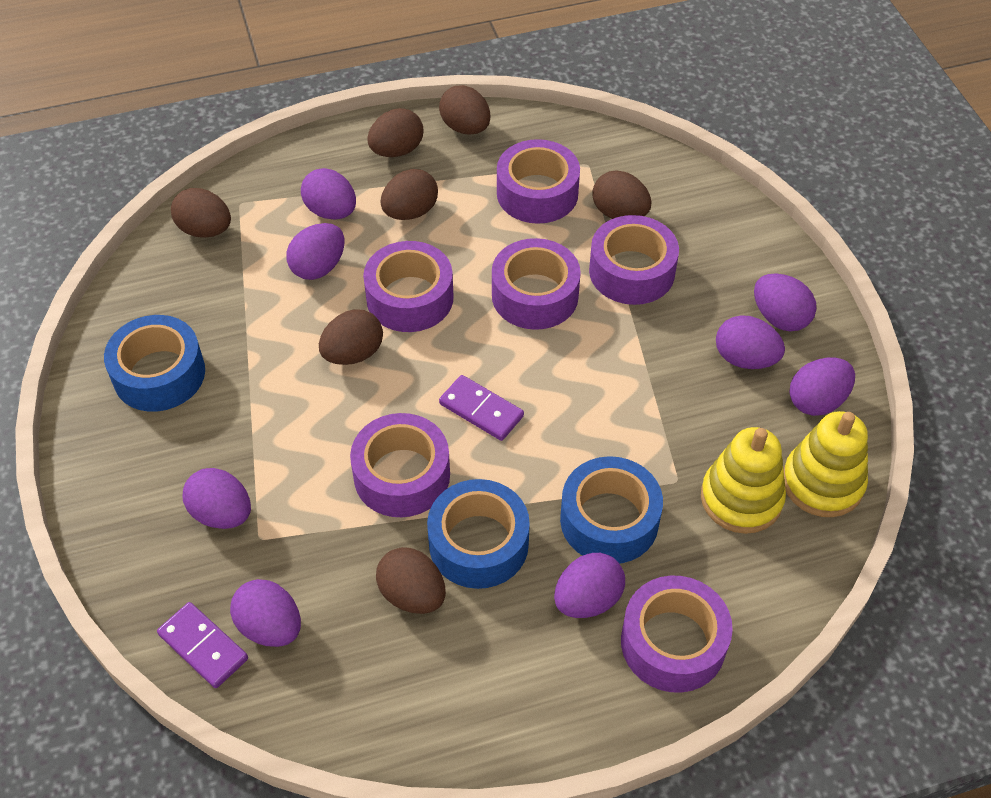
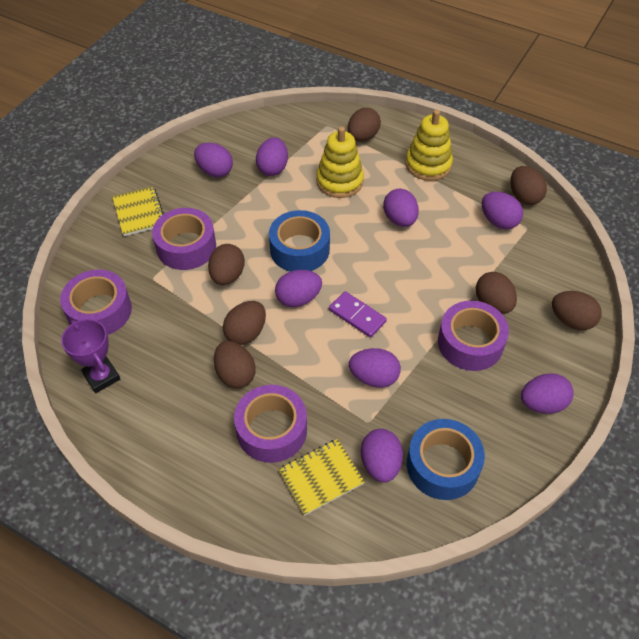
blue tape: [104,315,205,412] [427,479,530,589] [560,456,663,564] = 3 -> [269,210,330,272] [407,419,485,500] = 2
purple domino: [157,602,248,688] [439,375,524,441] = 2 -> [329,291,387,338] = 1
purple tape: [350,413,450,517] [363,241,453,332] [492,238,581,330] [497,139,580,224] [589,215,679,305] [621,576,733,693] = 6 -> [60,270,132,335] [152,208,216,270] [234,385,307,463] [438,301,509,371] = 4
purple trophy: none = 0 -> [61,319,120,393] = 1
yellow notebook: none = 0 -> [112,186,164,236] [278,439,365,516] = 2

